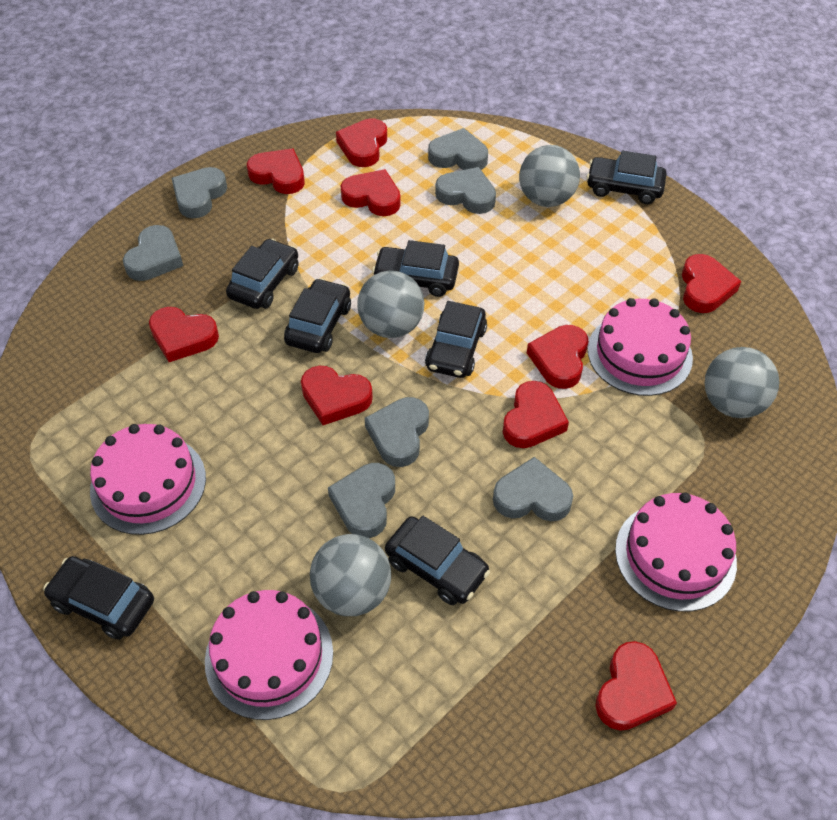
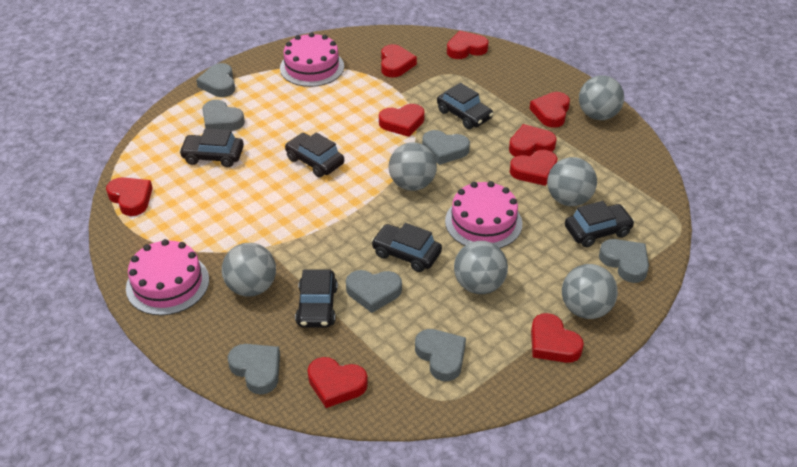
black car: [43,556,154,640] [226,239,298,309] [284,278,351,353] [372,240,459,297] [385,516,490,605] [425,301,487,378] [586,151,667,204] = 7 -> [179,128,244,167] [285,132,344,177] [295,270,338,328] [371,223,442,272] [437,83,493,129] [565,201,635,247] = 6
grey ball: [310,534,391,616] [357,271,424,338] [519,145,580,207] [705,347,779,418] = 4 -> [222,243,276,296] [388,142,437,191] [454,241,508,294] [547,157,597,206] [562,264,618,319] [579,75,624,120] = 6
pink cake: [90,424,206,535] [205,590,333,720] [588,298,693,396] [615,492,737,612] = 4 -> [126,239,209,315] [280,32,344,87] [445,181,522,248] = 3

